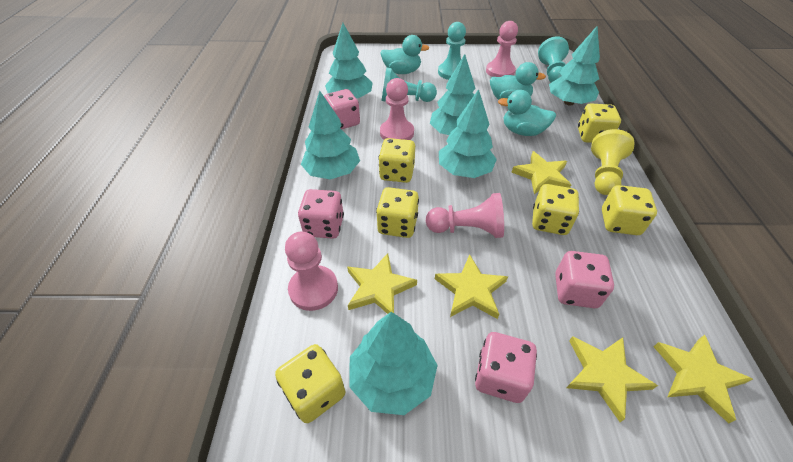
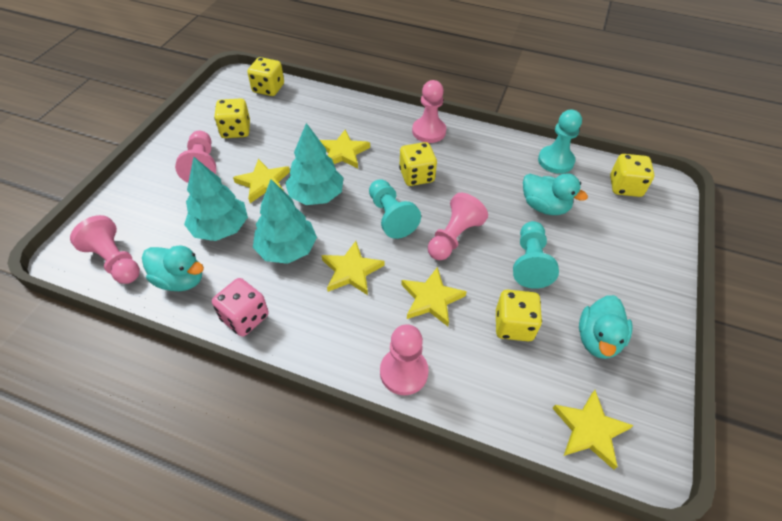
pink dice: [298,189,344,239] [324,89,360,129] [475,332,537,403] [555,251,614,308] = 4 -> [212,278,269,337] = 1
pink pawn: [285,231,338,311] [380,78,414,140] [426,193,504,238] [486,21,518,77] = 4 -> [70,215,140,284] [175,130,216,183] [380,324,429,395] [412,80,446,143] [428,193,488,260] = 5
turquoise tree: [301,91,360,179] [325,23,373,98] [350,312,438,415] [430,54,476,135] [439,89,497,178] [549,26,600,105] = 6 -> [184,157,248,241] [253,179,317,264] [285,123,344,205] = 3
yellow dice: [275,344,345,423] [376,187,419,238] [378,138,415,183] [532,184,579,235] [578,103,621,143] [602,185,657,235] = 6 -> [214,98,250,138] [247,57,284,96] [399,142,437,186] [496,290,542,342] [610,154,654,197] = 5
yellow pawn: [591,129,634,195] = 1 -> none = 0

